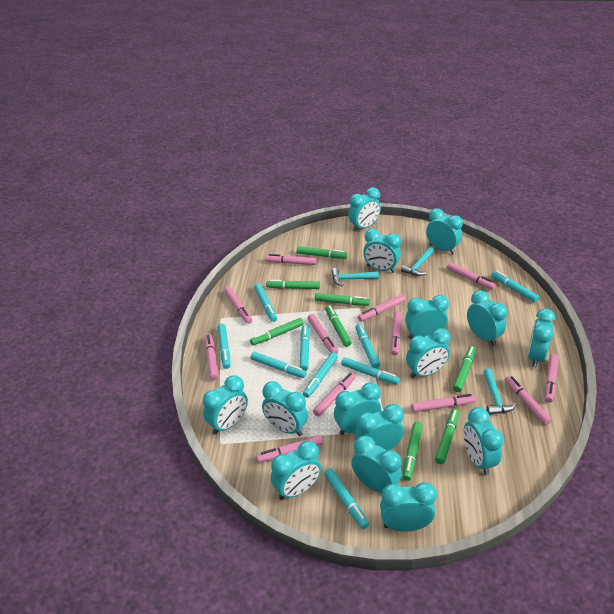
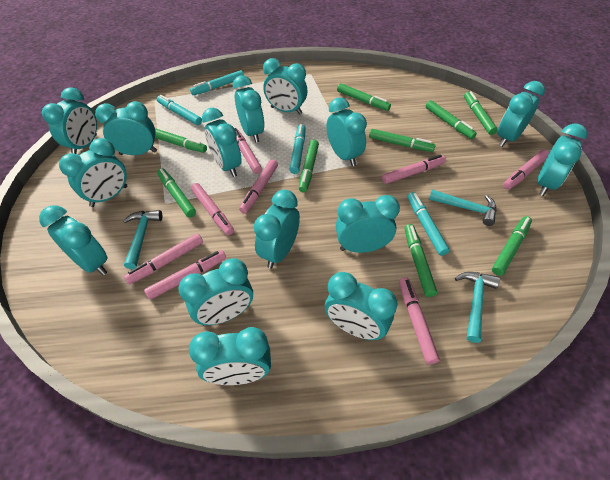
green marker: [250,318,303,345] [266,280,320,289] [297,246,347,259] [315,293,370,306] [325,305,352,347] [402,422,422,481] [435,409,459,464] [453,346,476,392] = 8 -> [155,128,207,153] [157,168,196,218] [299,140,319,192] [337,83,391,111] [369,129,436,152] [404,224,437,297] [426,100,477,139] [464,91,498,135] [492,216,532,276] = 9
pink marker: [205,334,218,380] [224,287,252,324] [256,435,323,463] [265,254,317,265] [307,314,338,354] [313,372,356,417] [358,294,406,322] [391,311,402,355] [411,394,476,412] [447,262,496,290] [505,375,552,425] [545,354,559,403] = 12 -> [124,233,203,284] [144,250,226,300] [191,183,234,235] [235,128,262,174] [239,159,278,214] [382,155,446,184] [399,277,440,365] [503,150,549,190] = 8
turquoise marker: [218,324,230,369] [251,352,307,378] [254,283,277,322] [300,325,310,371] [303,352,338,398] [324,468,369,529] [341,357,400,385] [355,324,380,369] [491,271,539,302] = 9 -> [157,95,202,125] [190,70,244,95] [289,124,306,174] [408,192,450,256] = 4

